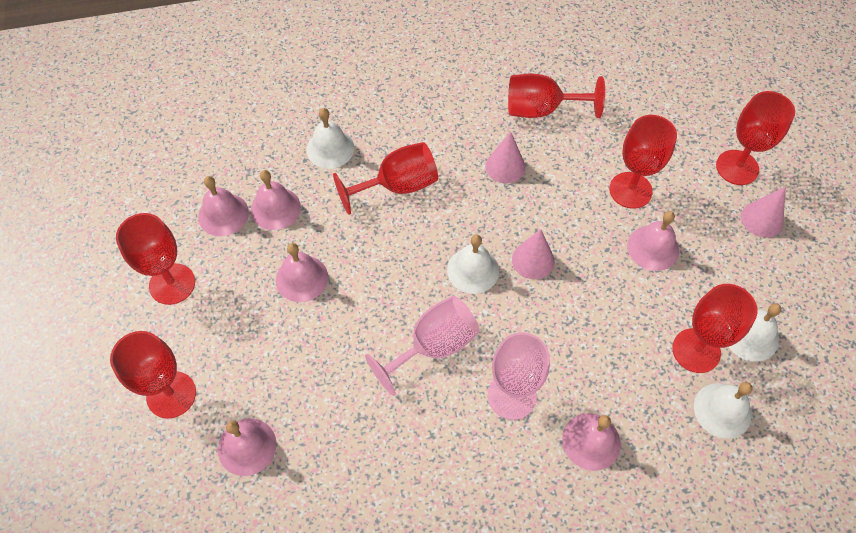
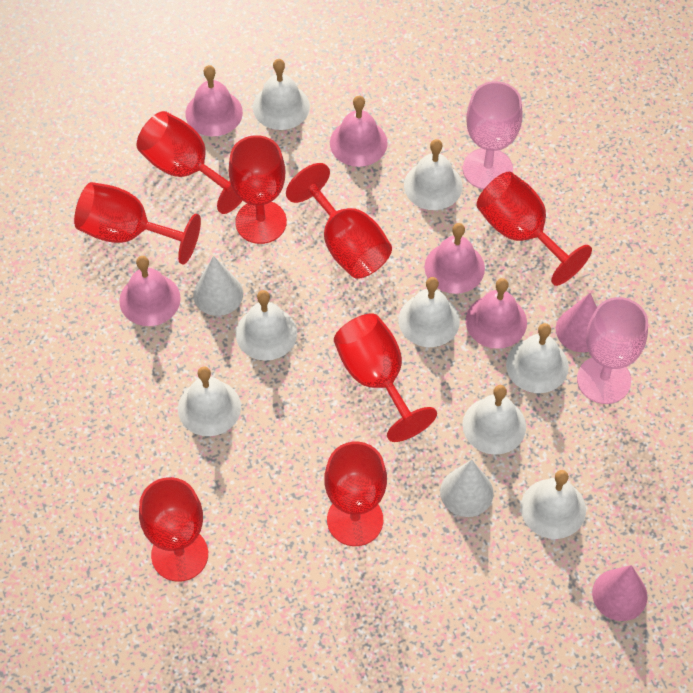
pink bell: [198,176,249,236] [218,418,277,476] [251,170,301,230] [276,243,328,302] [562,413,621,471] [627,211,679,271] = 6 -> [119,256,181,326] [186,65,243,136] [330,96,388,167] [424,223,485,294] [466,278,527,349] = 5
pink cone: [485,131,525,183] [512,229,555,279] [741,186,786,237] = 3 -> [556,293,597,352] [592,565,648,621] = 2
red goblet: [110,331,196,419] [116,213,195,305] [333,142,438,215] [508,74,605,118] [609,115,677,209] [672,284,757,373] [716,91,795,185] = 7 -> [74,182,201,265] [137,111,243,214] [139,477,208,582] [229,135,287,244] [286,163,392,279] [324,442,387,546] [334,314,437,442] [476,172,592,286] = 8
white bell: [307,108,354,169] [447,235,499,294] [694,382,753,439] [729,303,782,362] = 4 -> [178,366,241,436] [236,290,297,361] [253,59,310,130] [399,277,460,347] [404,139,463,210] [462,385,526,455] [506,323,569,393] [521,470,586,539] = 8
white cone: none = 0 -> [193,256,243,316] [440,459,494,517] = 2

